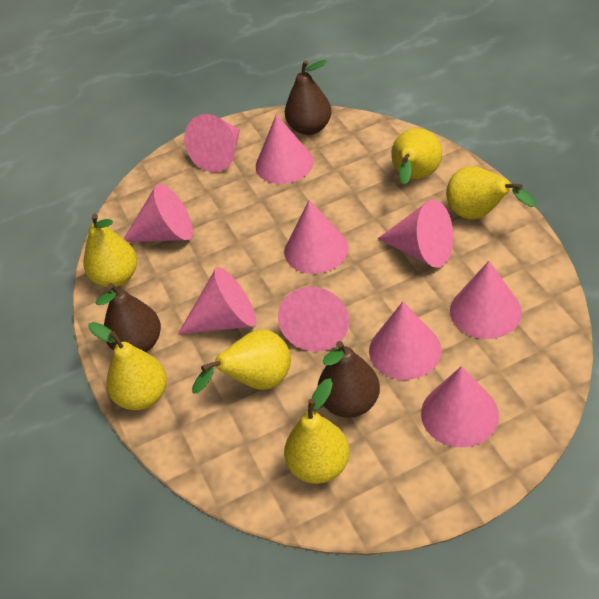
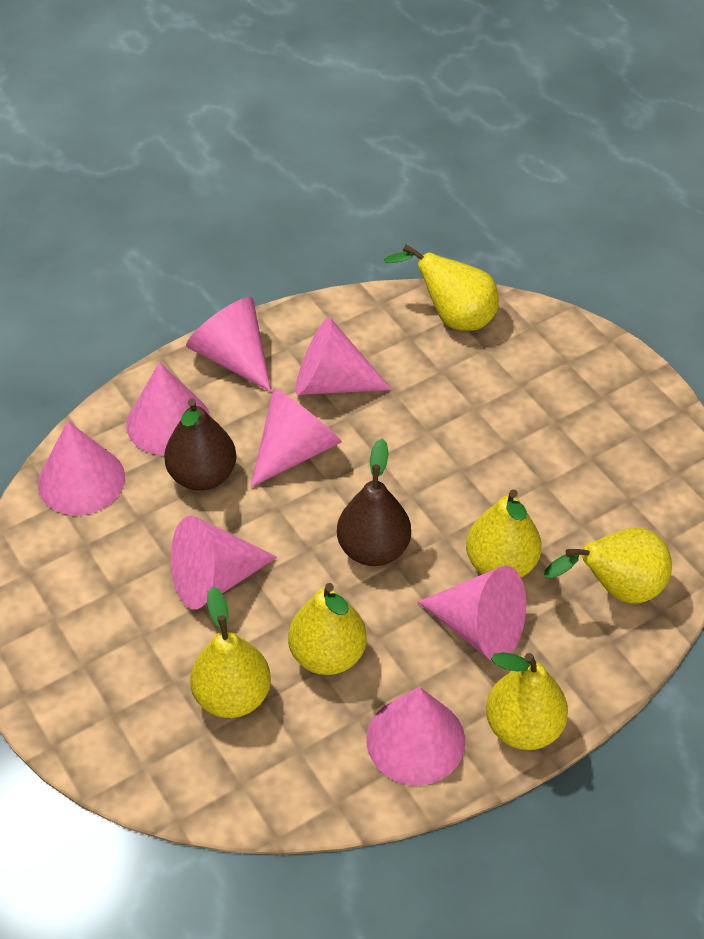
brown pear: [96,283,161,352] [285,60,332,135] [318,341,380,418] = 3 -> [164,399,237,491] [337,439,411,566] = 2
pink cone: [124,184,193,242] [178,267,256,334] [184,114,240,172] [256,114,314,184] [278,287,349,352] [284,200,349,274] [369,302,441,380] [377,200,453,268] [421,366,499,447] [450,261,522,339] = 10 -> [38,421,125,515] [126,362,210,455] [171,516,277,609] [186,297,271,392] [251,388,342,487] [295,317,392,395] [366,687,465,785] [418,566,526,660] = 8

